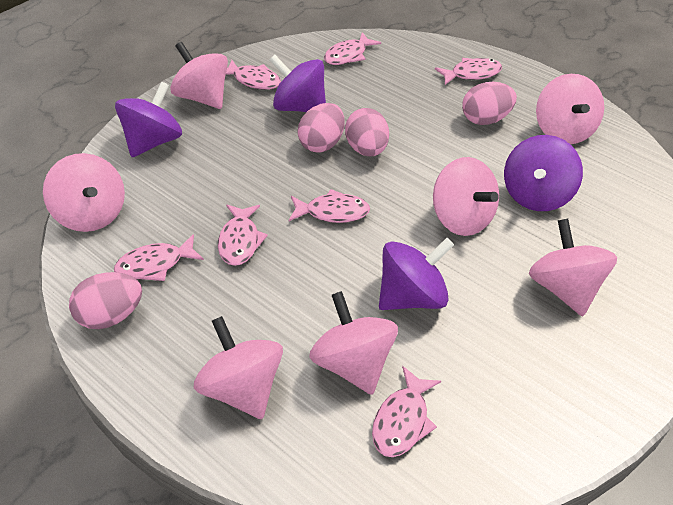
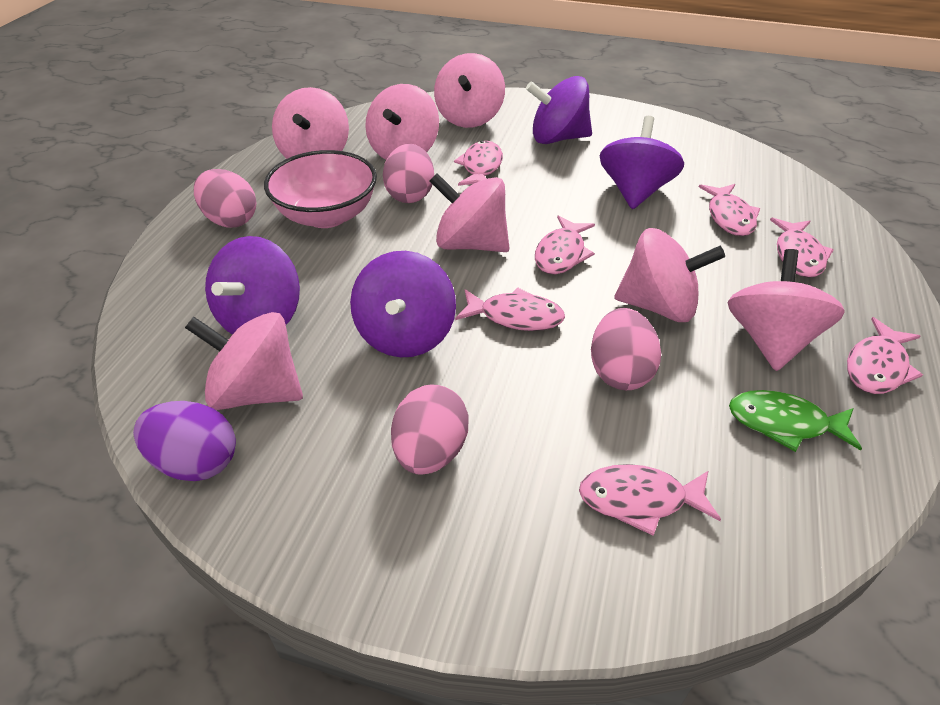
green fish: none = 0 -> [729,390,862,452] = 1
pink bowl: none = 0 -> [264,150,377,228] = 1
purple egg: none = 0 -> [133,401,236,481] = 1

